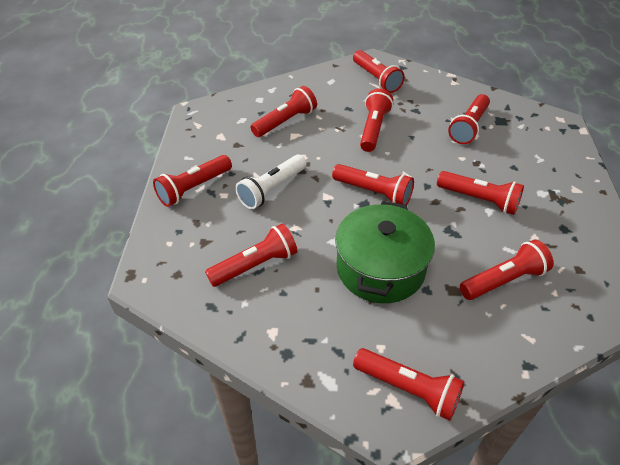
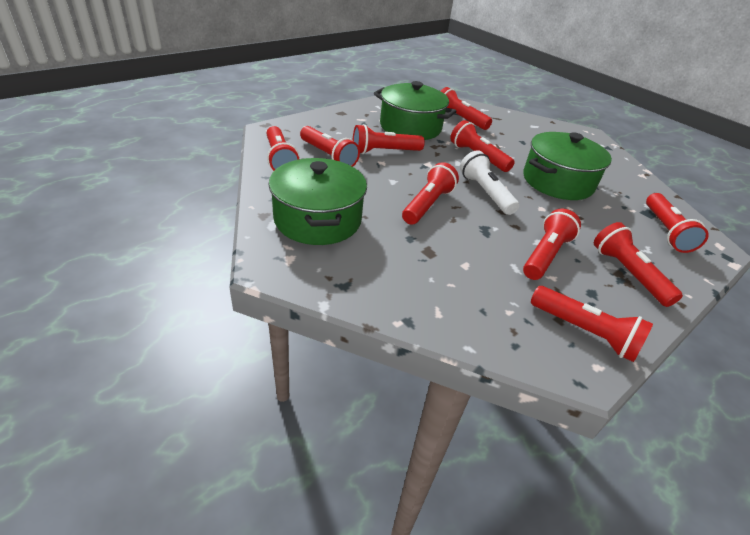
green pot: [335,201,435,303] = 1 -> [269,158,367,245] [374,81,456,140] [523,132,612,200] = 3

